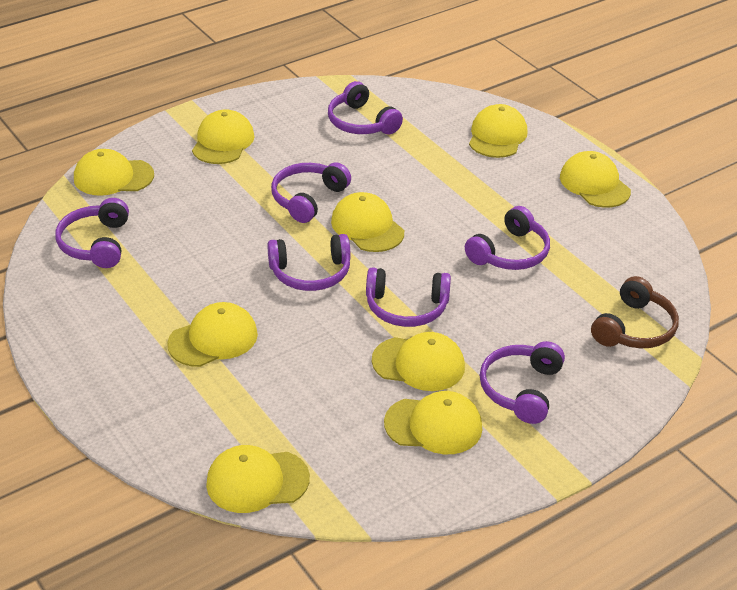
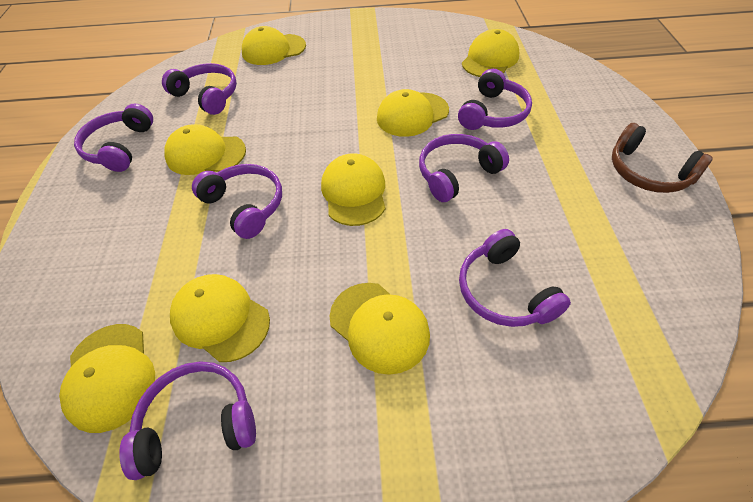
yellow cap: [74,149,154,196] [167,302,258,367] [192,109,254,164] [206,445,310,513] [331,192,404,252] [372,332,465,391] [384,391,482,454] [469,104,527,158] [560,151,631,208] = 9 -> [59,324,155,433] [164,124,246,175] [170,274,270,362] [241,26,306,65] [321,153,385,226] [329,283,430,375] [377,89,449,137] [462,29,519,77] = 8

